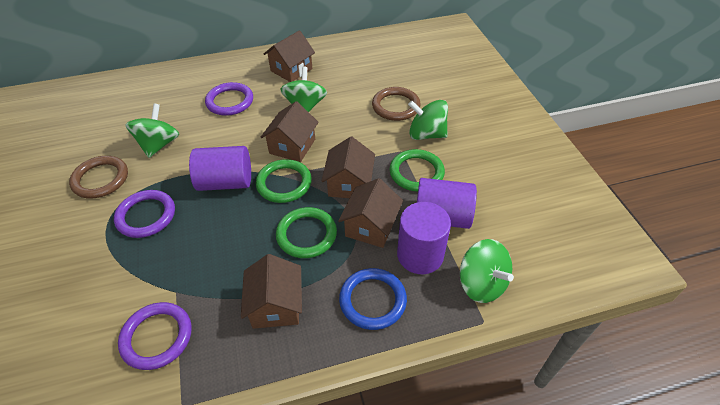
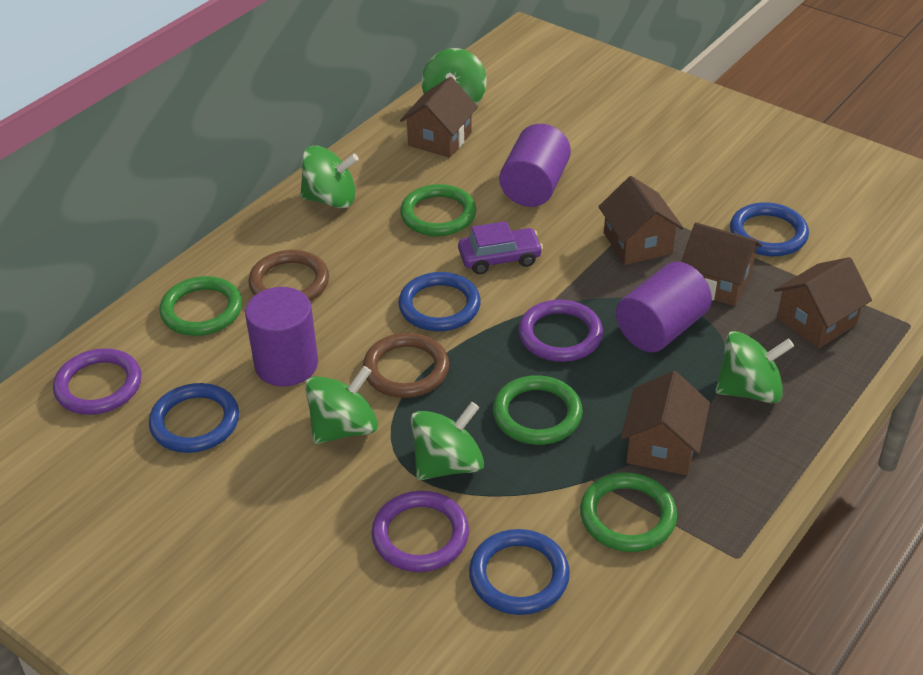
blue ring: [339,268,407,330] = 1 -> [149,383,239,453] [398,272,481,331] [469,529,570,615] [730,202,809,256] = 4
green ring: [255,159,312,203] [276,207,337,258] [390,149,445,191] = 3 -> [159,276,242,336] [400,184,476,236] [493,375,583,445] [580,472,677,552] = 4
green spinning top: [125,104,179,158] [280,67,327,112] [408,100,448,140] [460,239,514,303] = 4 -> [300,146,359,208] [305,366,378,444] [411,402,484,480] [422,48,487,105] [715,331,794,403] = 5
purple car: none = 0 -> [458,221,543,274] = 1

